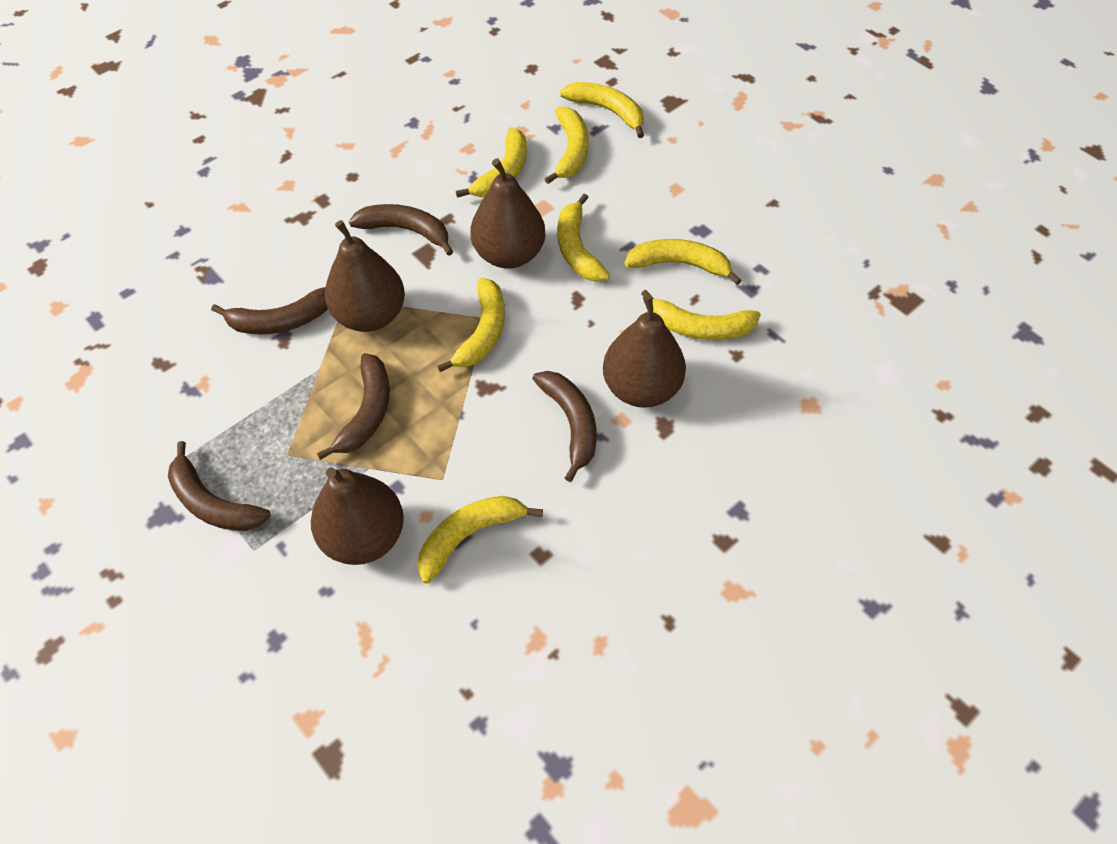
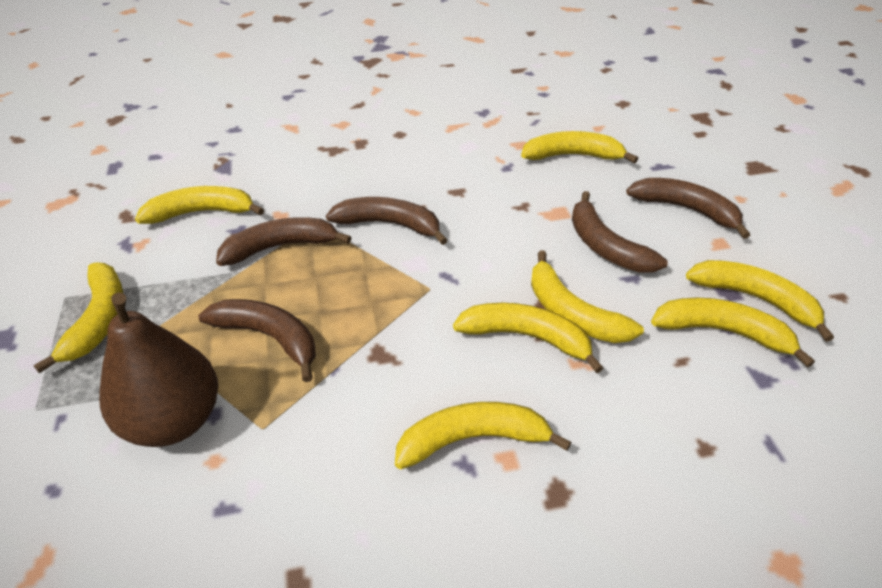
brown pear: [311,467,404,565] [325,220,405,332] [470,158,546,269] [603,295,686,408] = 4 -> [99,292,218,447] = 1

